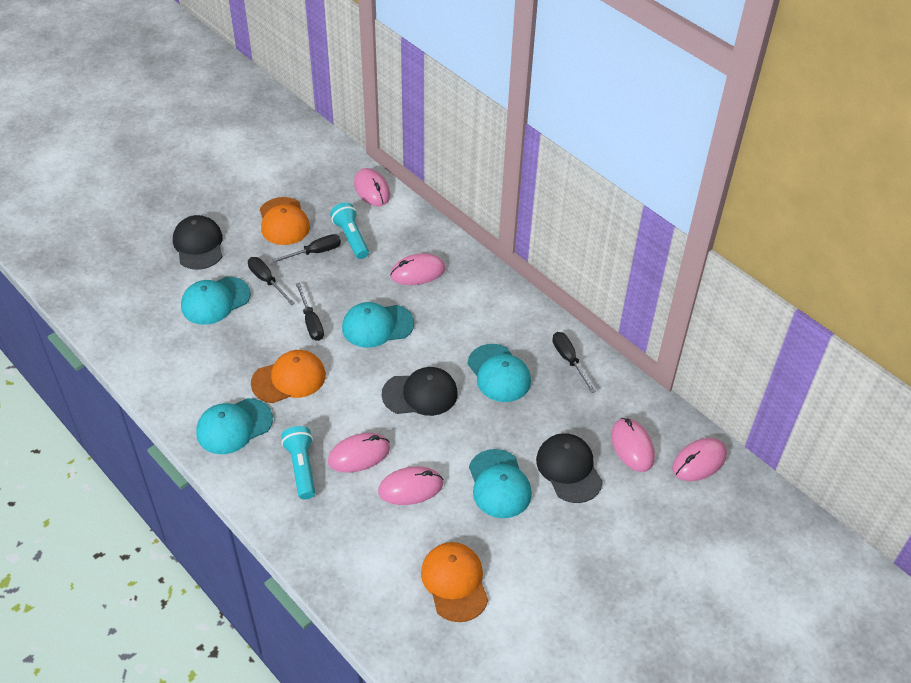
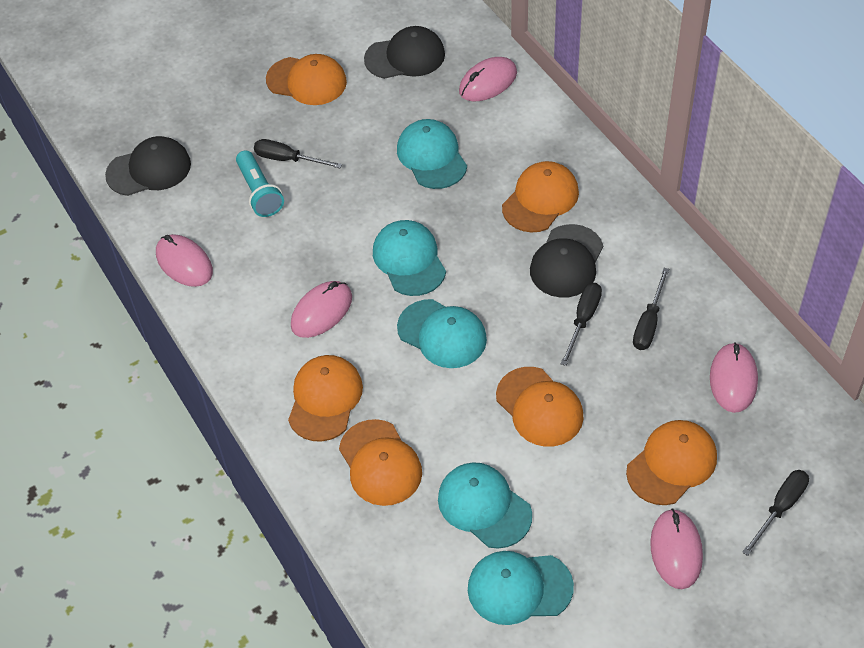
orange cap: [251,350,326,403] [260,197,310,245] [421,542,488,622] = 3 -> [266,54,347,105] [288,355,363,442] [339,419,422,506] [496,367,584,447] [502,161,579,232] [626,420,717,505] = 6
pink mouse: [328,433,390,473] [354,168,390,206] [378,466,443,505] [390,253,445,285] [611,418,655,472] [672,438,727,481] = 6 -> [156,234,213,287] [291,281,352,338] [459,57,517,101] [650,509,703,589] [710,342,758,413] = 5
turquoise flashlight: [281,426,315,499] [330,202,369,259] = 2 -> [236,150,284,217] = 1

